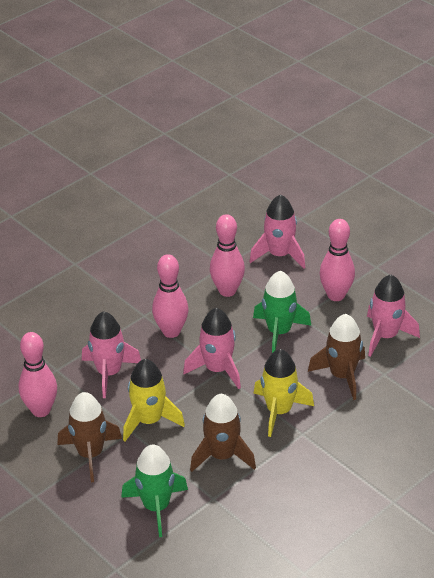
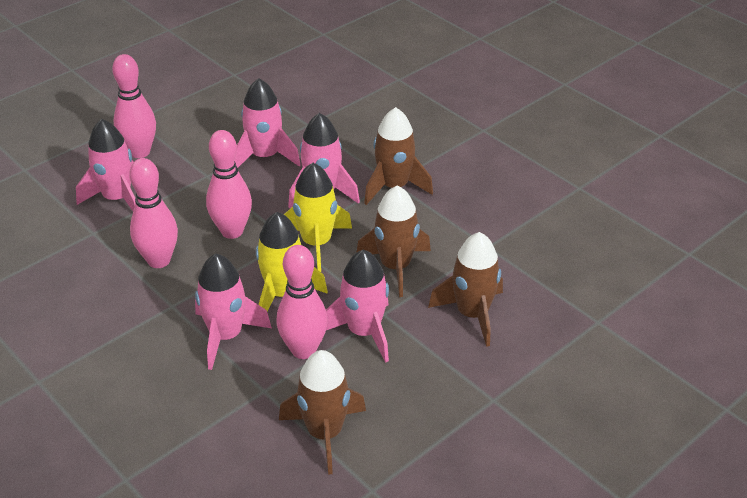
brown rocket: [57,392,122,482] [190,394,256,472] [308,314,365,400] = 3 -> [279,350,366,475] [356,185,431,297] [364,107,433,205] [428,232,503,347] = 4
green rocket: [121,444,188,537] [253,271,311,353] = 2 -> none = 0
pink rocket: [82,311,141,398] [183,308,241,389] [249,194,305,269] [367,275,420,357] = 4 -> [76,119,136,211] [195,253,272,370] [235,78,301,168] [288,113,360,208] [326,250,389,363] = 5

